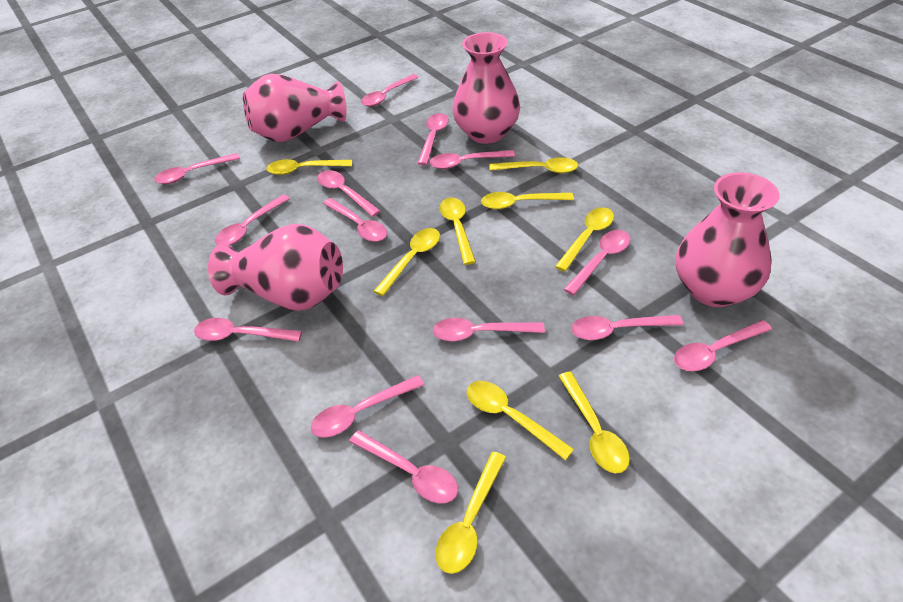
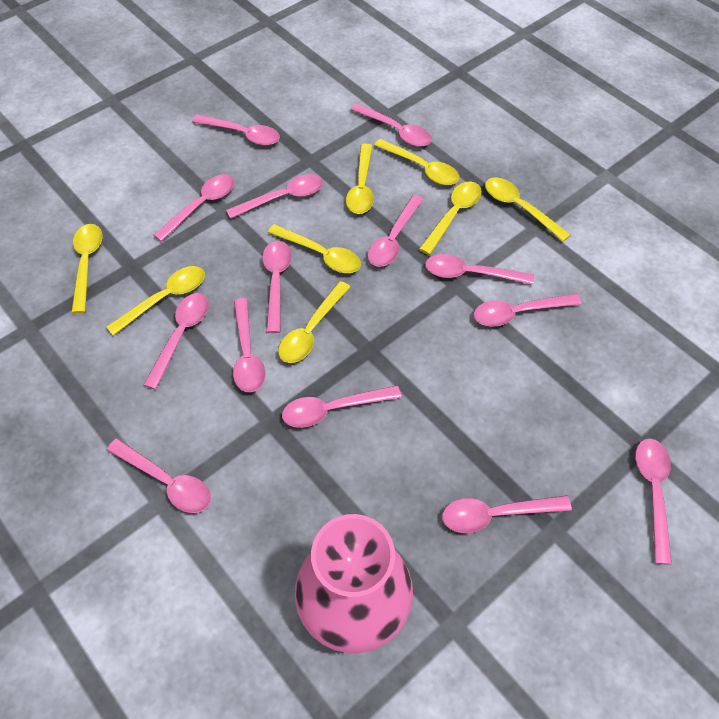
pink vase: [208,224,343,311] [243,74,347,142] [453,32,520,144] [676,172,780,307] = 4 -> [295,514,413,653] = 1
yellow spoon: [266,159,352,175] [374,228,440,296] [435,452,506,574] [440,197,476,265] [467,381,574,460] [481,192,574,209] [489,157,578,173] [555,207,614,272] [558,372,630,474] = 9 -> [71,224,102,313] [106,266,205,336] [268,224,361,273] [278,281,350,363] [346,144,374,214] [374,139,459,185] [419,182,482,255] [485,177,571,242] = 8

